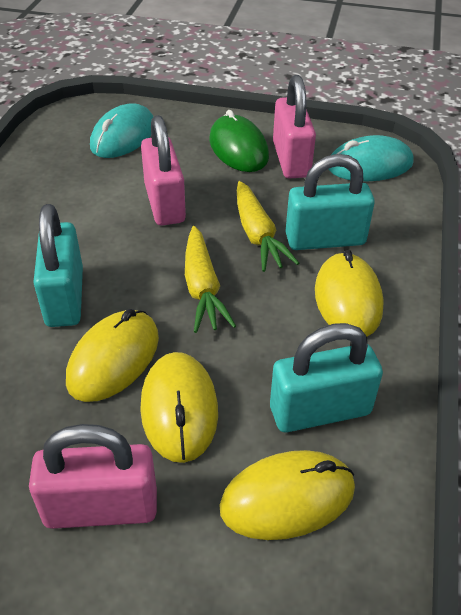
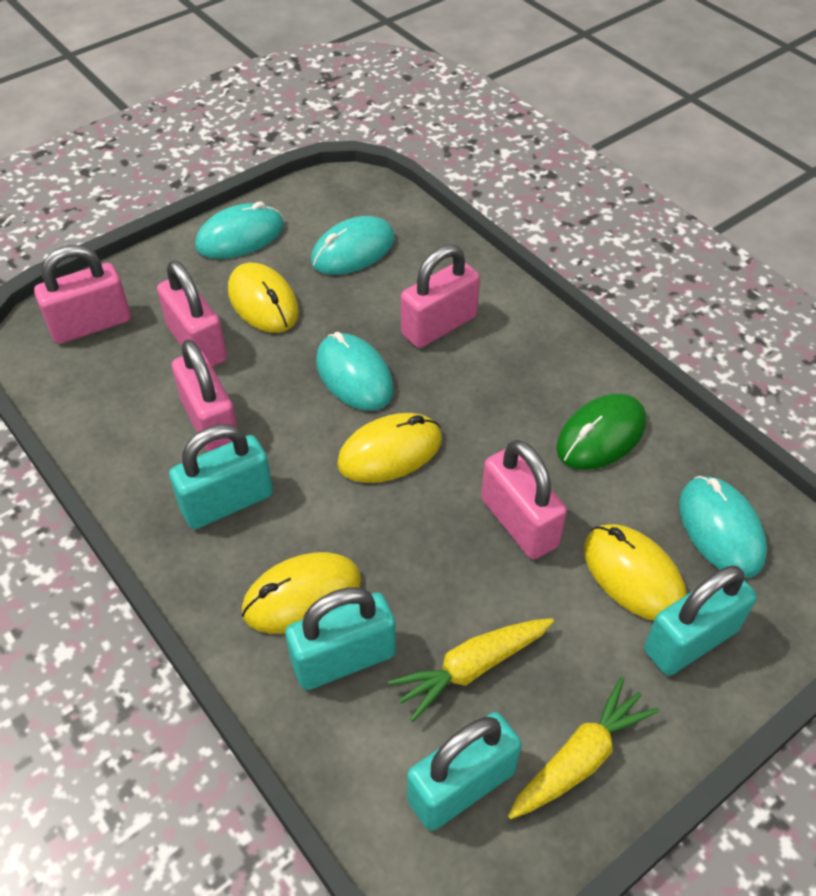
pink padlock: [29,424,157,529] [141,115,186,226] [273,75,316,179] = 3 -> [34,245,131,344] [157,261,227,367] [172,339,238,452] [401,244,480,348] [481,440,567,559] = 5
turquoise mouse: [90,103,153,158] [329,135,414,181] = 2 -> [195,202,284,259] [311,216,395,275] [316,332,394,411] [679,476,767,578] = 4
turquoise padlock: [33,204,83,327] [270,323,383,432] [285,154,375,250] = 3 -> [169,424,273,529] [285,587,396,690] [407,712,522,831] [644,565,757,676] = 4

